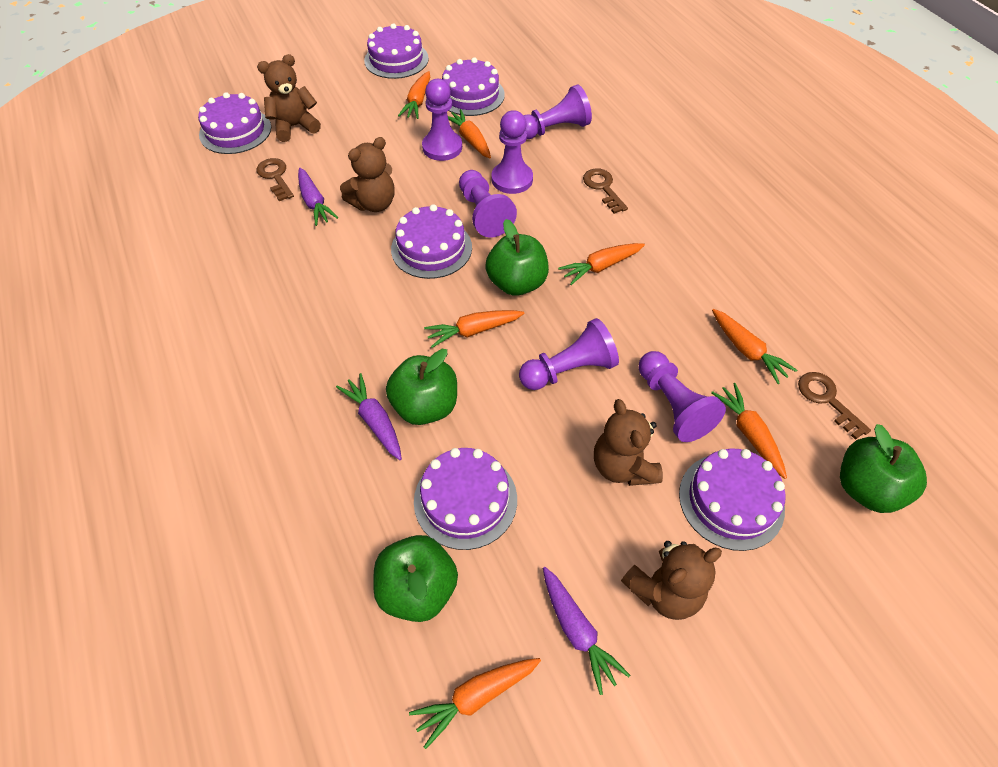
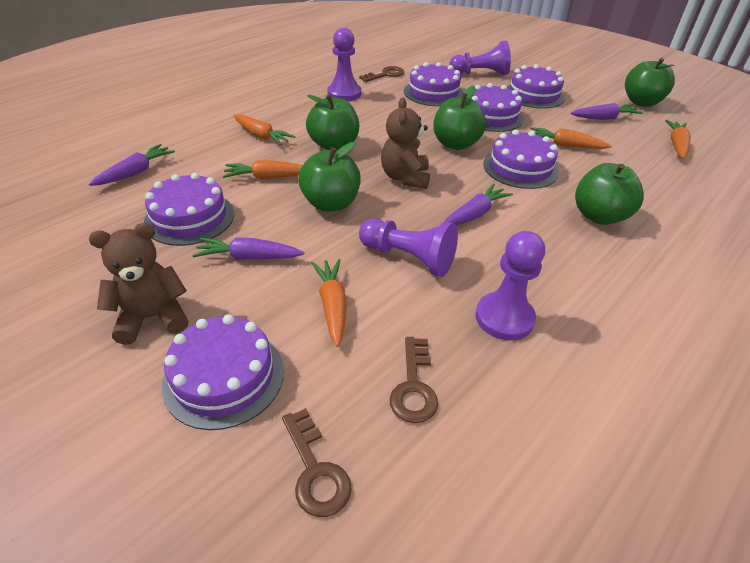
brown teddy bear: [257,54,321,142] [340,137,395,212] [594,399,663,486] [621,541,722,620] = 4 -> [89,223,188,345] [381,98,430,189] = 2
green apple: [373,535,458,622] [386,349,457,425] [485,219,549,296] [840,424,927,513] = 4 -> [298,142,361,212] [306,94,359,151] [433,85,486,150] [575,163,644,225] [625,58,675,107] = 5
orange carrot: [398,71,430,119] [409,658,541,749] [424,310,525,348] [448,109,491,158] [558,243,645,285] [711,383,787,479] [712,309,797,384] = 7 -> [223,160,303,179] [233,114,295,145] [311,259,347,347] [530,127,611,149] [665,120,691,159] = 5
purple carrot: [298,168,338,226] [336,373,402,460] [543,567,630,695] = 3 -> [89,144,175,186] [193,237,304,260] [444,184,513,225] [571,103,643,120] = 4
purple pawn: [422,79,462,161] [459,170,517,238] [492,110,533,194] [519,318,619,390] [523,84,592,139] [638,351,726,442] = 6 -> [327,28,361,101] [359,218,458,277] [449,41,511,75] [476,231,545,341] = 4

